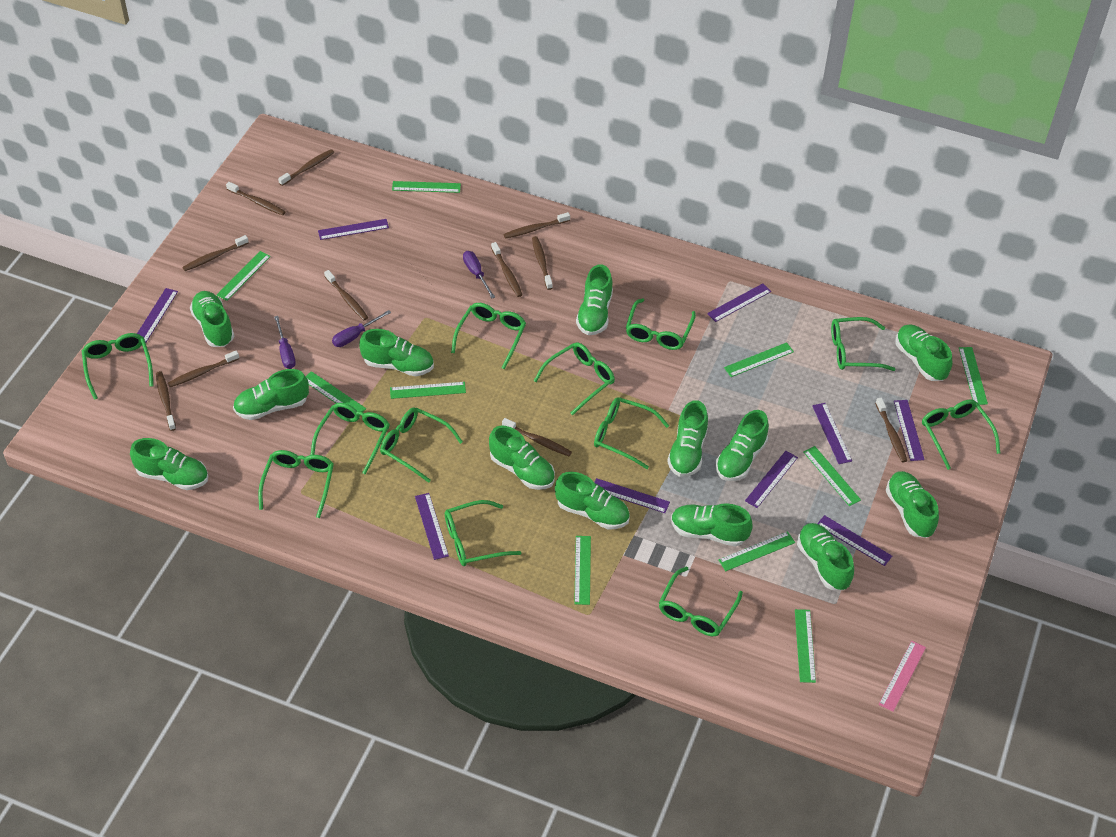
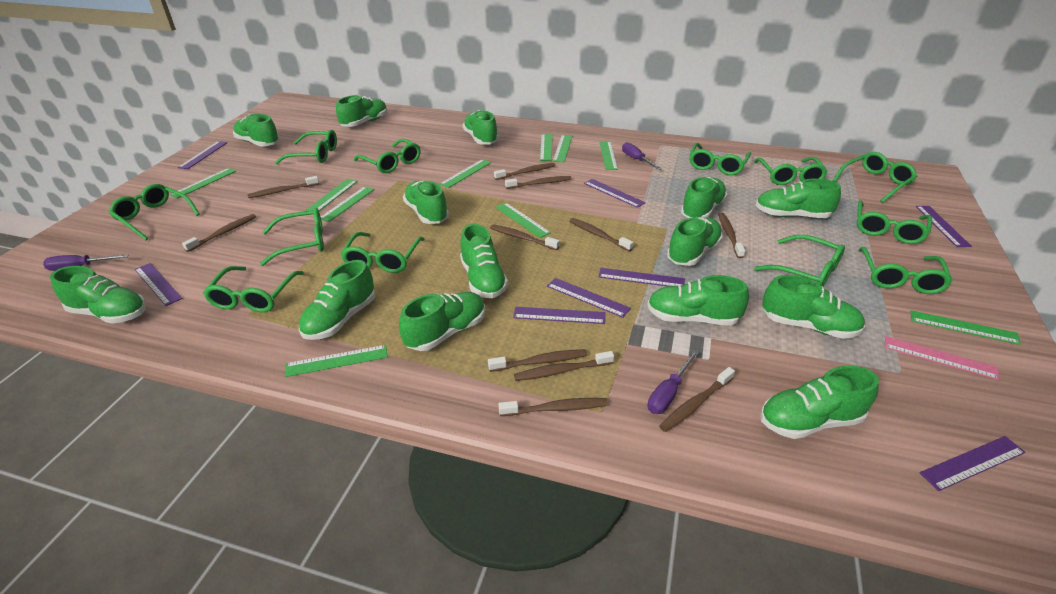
green shoe: [130,438,208,490] [190,291,234,347] [233,369,309,420] [359,329,434,376] [489,425,555,490] [555,472,630,530] [576,264,613,335] [667,400,708,477] [671,503,753,547] [716,410,769,481] [797,523,854,590] [886,471,939,538] [896,324,953,381] = 13 -> [50,266,146,324] [233,114,280,146] [299,260,375,340] [336,95,387,127] [399,292,485,351] [403,181,449,224] [460,224,508,298] [462,110,498,144] [647,275,749,326] [667,218,723,266] [680,177,728,218] [756,179,841,218] [760,366,879,439] [762,275,865,339] = 14
purple ruler: [137,288,178,342] [318,219,389,240] [415,493,449,560] [594,478,670,513] [707,283,771,322] [745,451,798,508] [812,403,852,464] [817,515,892,566] [894,400,925,461] = 9 -> [135,263,183,306] [178,141,228,169] [513,307,605,324] [547,278,631,318] [584,179,646,208] [598,268,685,287] [916,206,972,247] [920,436,1025,491] = 8

